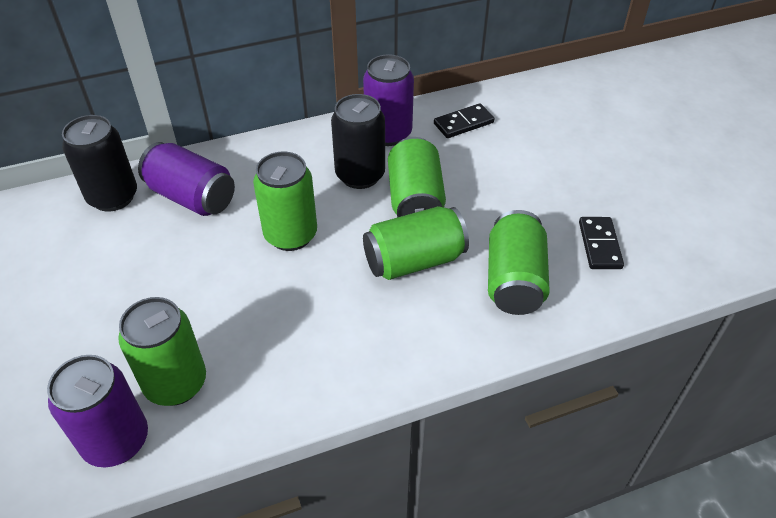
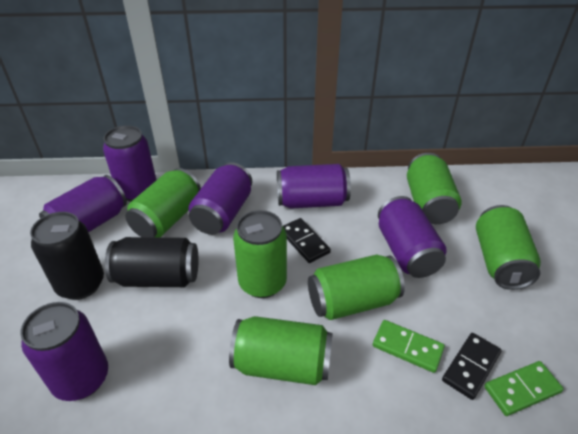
green can: [118,297,206,406] [253,152,317,251] [363,206,469,280] [388,137,446,217] [488,210,550,315] = 5 -> [125,168,201,237] [229,316,333,385] [233,210,287,298] [308,254,405,320] [407,153,462,224] [476,205,541,290] = 6
green domino: none = 0 -> [373,320,445,373] [484,361,564,416] = 2
purple can: [47,355,148,467] [138,142,235,216] [363,54,414,146] = 3 -> [20,302,108,401] [39,175,127,232] [103,125,157,202] [189,162,252,235] [277,164,351,209] [378,196,447,278] = 6

